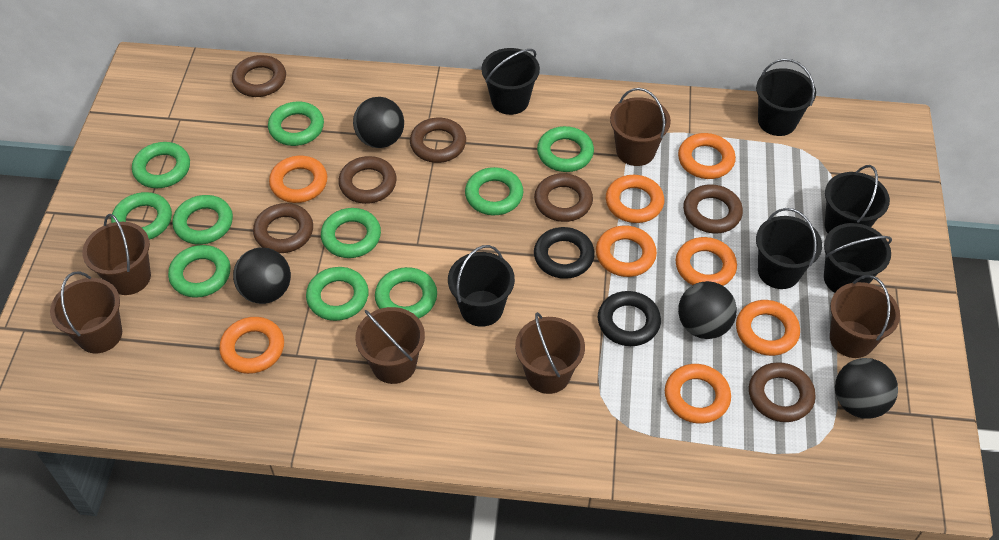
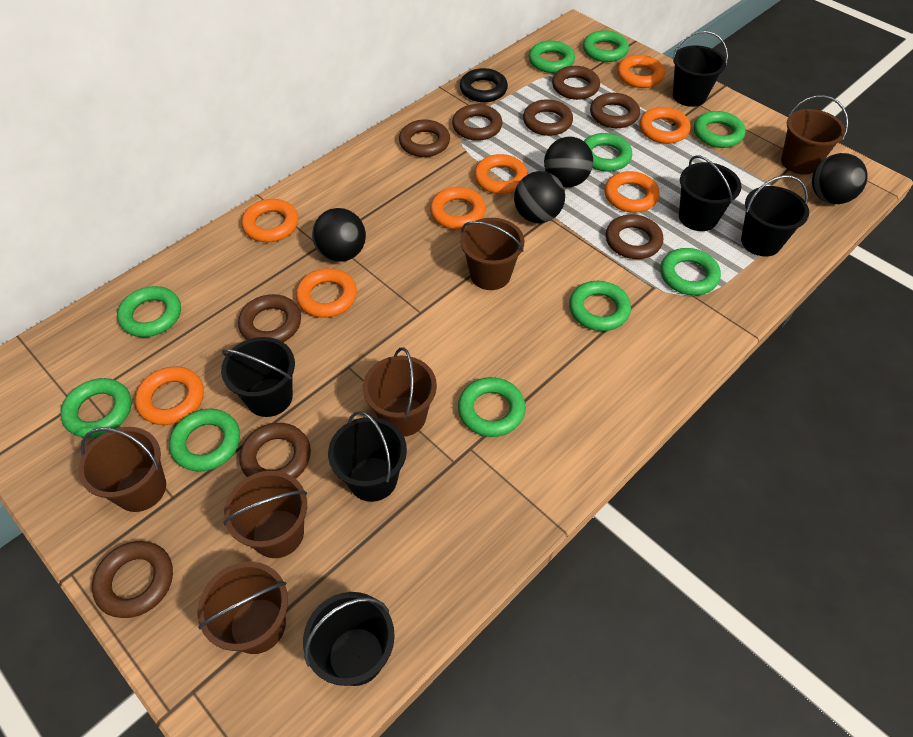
black ring: [534,227,595,279] [598,291,661,346] = 2 -> [460,68,508,102] = 1
brown ring: [232,55,286,97] [253,203,313,253] [338,156,397,204] [410,118,466,163] [534,173,593,222] [683,184,743,234] [749,362,816,422] = 7 -> [92,541,173,618] [238,294,301,342] [239,423,311,479] [399,119,450,157] [452,104,503,141] [523,99,573,136] [552,66,600,100] [590,93,640,128] [606,214,663,259] = 9

